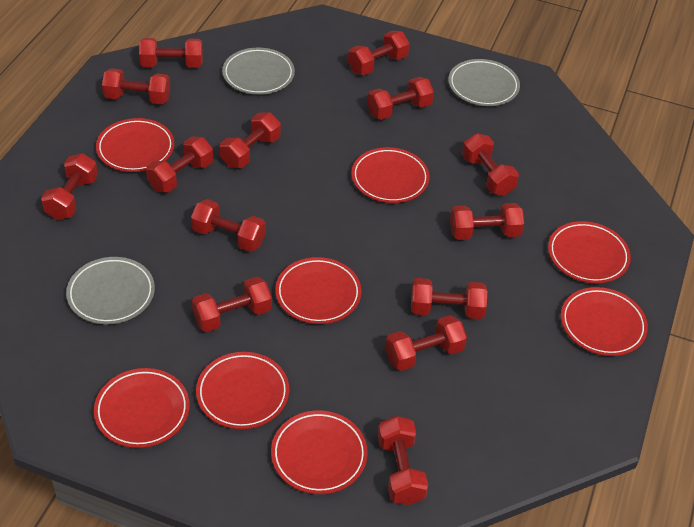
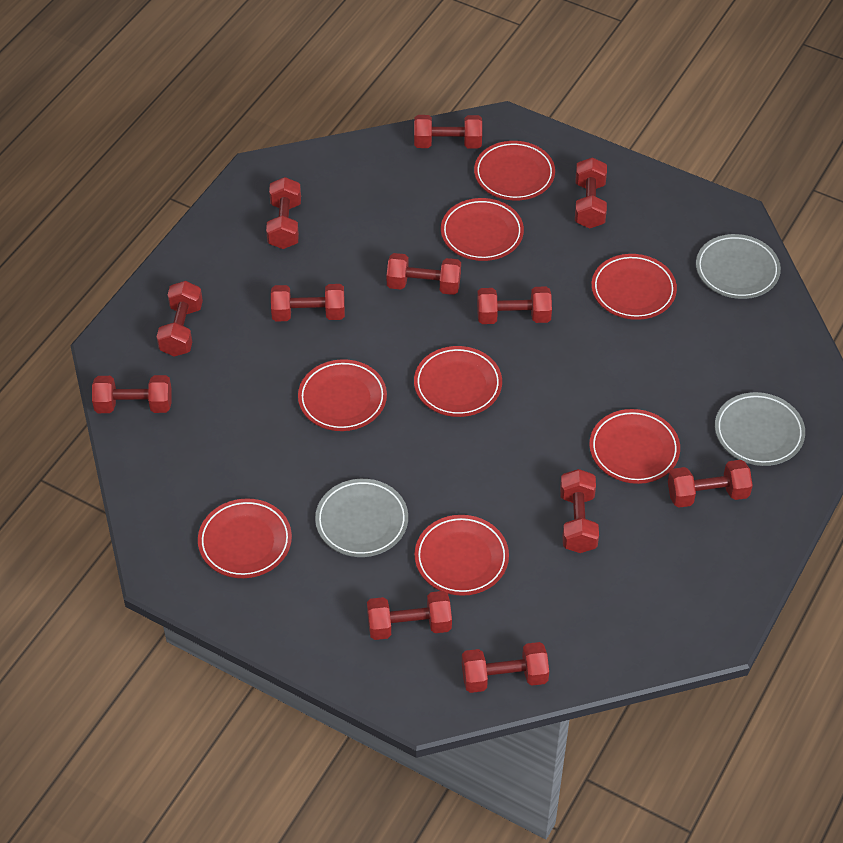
red dumbbell: [41,153,98,220] [102,68,170,104] [139,38,203,68] [146,136,213,193] [191,199,266,252] [192,277,272,332] [220,113,281,168] [348,31,409,75] [367,77,434,120] [378,416,428,505] [385,315,467,371] [411,278,487,319] [450,203,524,240] [462,133,519,196] = 14 -> [92,375,171,413] [157,281,203,357] [266,177,301,249] [271,284,345,322] [367,591,452,640] [386,253,461,295] [414,115,482,149] [462,642,549,693] [477,287,552,324] [560,469,599,553] [575,157,607,229] [668,460,753,508] = 12

